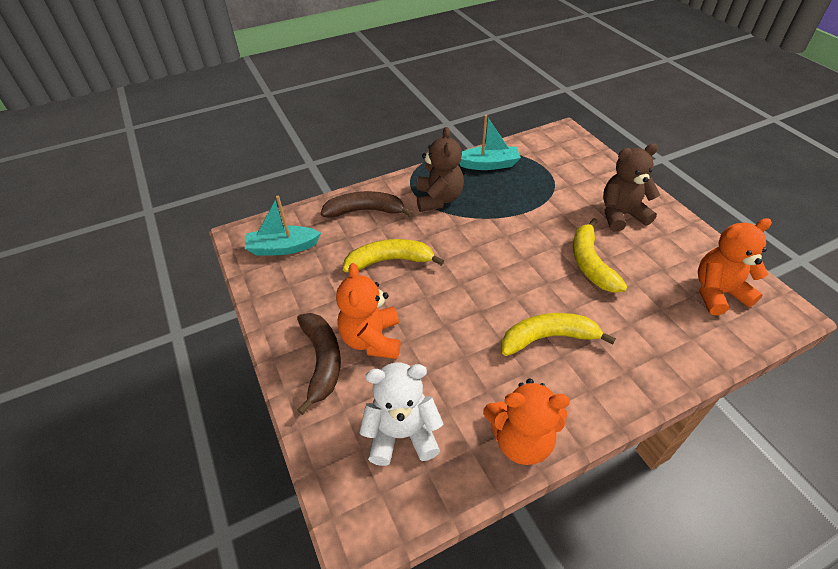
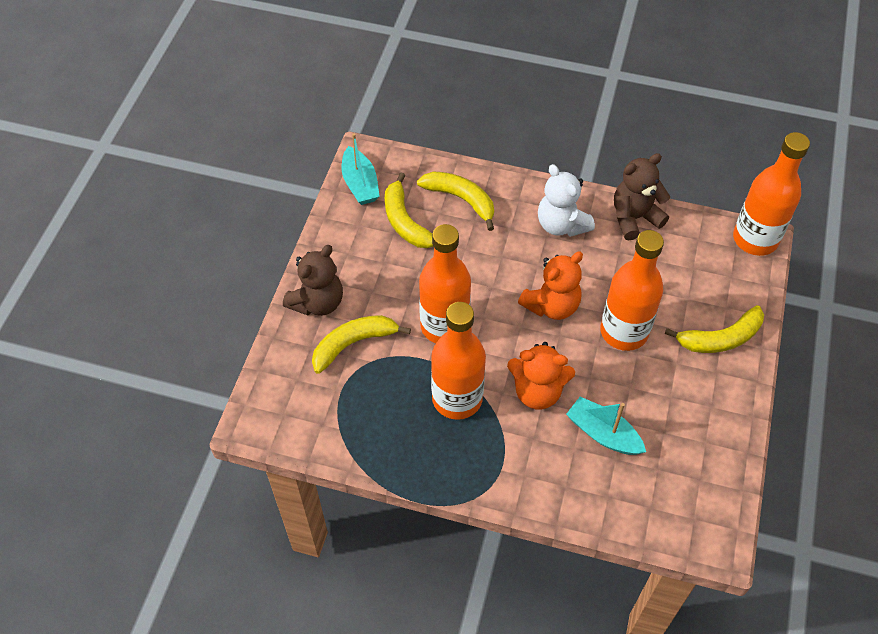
brown banana: [297,313,341,415] [321,191,413,217] = 2 -> none = 0
orange bottle: none = 0 -> [419,224,471,343] [431,302,486,420] [600,230,664,351] [733,132,810,256] = 4
orange teddy bear: [336,263,401,359] [483,379,570,465] [698,218,772,315] = 3 -> [507,342,575,410] [518,252,583,320] = 2
yellow banana: [343,239,444,272] [501,313,616,356] [573,218,628,293] = 3 -> [312,315,411,374] [385,173,433,248] [417,172,494,231] [664,305,764,353] = 4

